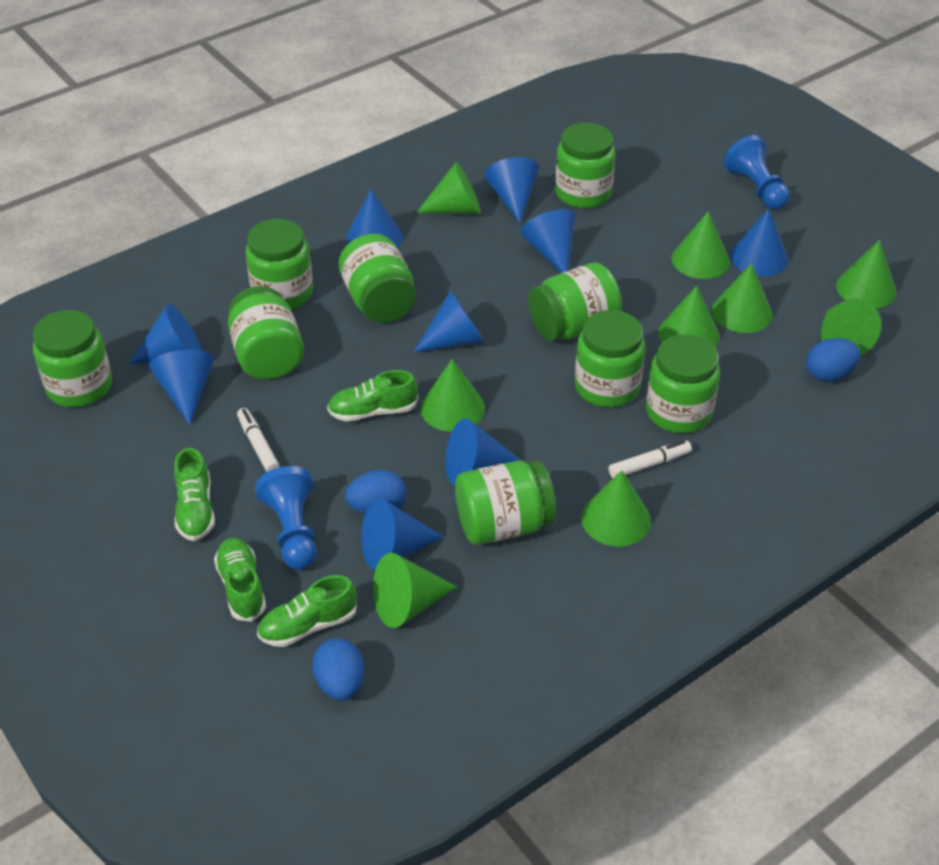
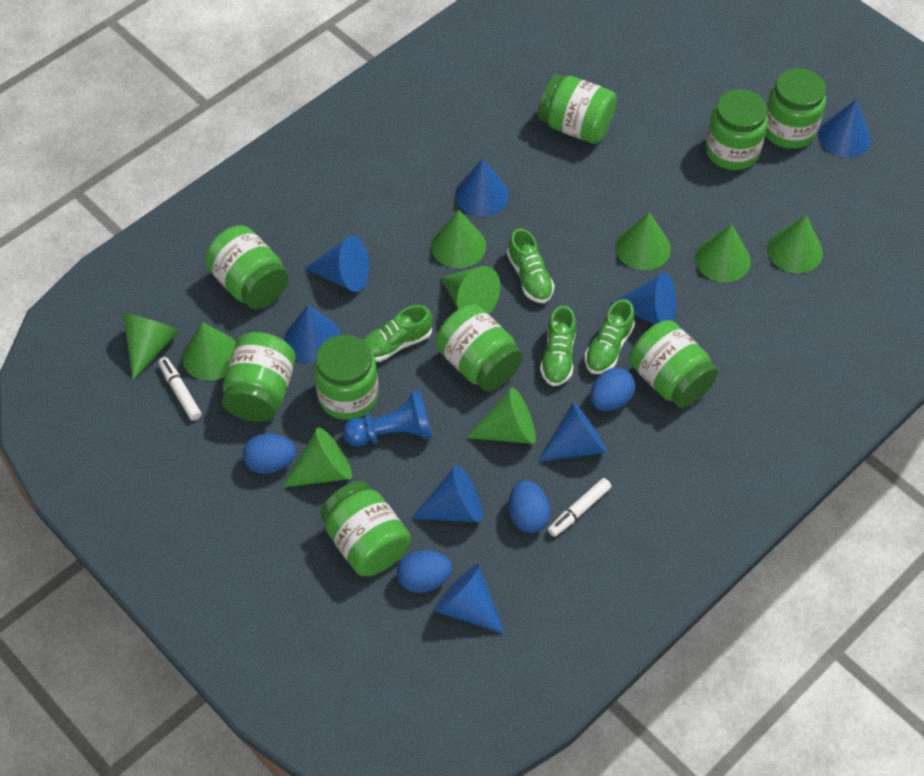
blue cone: [129,304,202,364] [149,350,214,425] [346,189,402,248] [361,498,443,570] [414,290,485,352] [445,418,522,486] [484,157,539,223] [520,209,575,273] [730,209,788,276] = 9 -> [284,305,341,364] [305,236,369,292] [411,465,483,522] [434,564,505,634] [455,158,509,216] [537,402,607,462] [610,272,676,324] [818,99,871,158] = 8
blue egg: [312,638,364,701] [345,470,406,514] [806,338,860,382] = 3 -> [243,434,296,474] [397,550,453,593] [509,480,550,533] [590,368,635,411] = 4
blue pawn: [255,466,317,570] [723,135,790,210] = 2 -> [343,390,433,446] = 1

